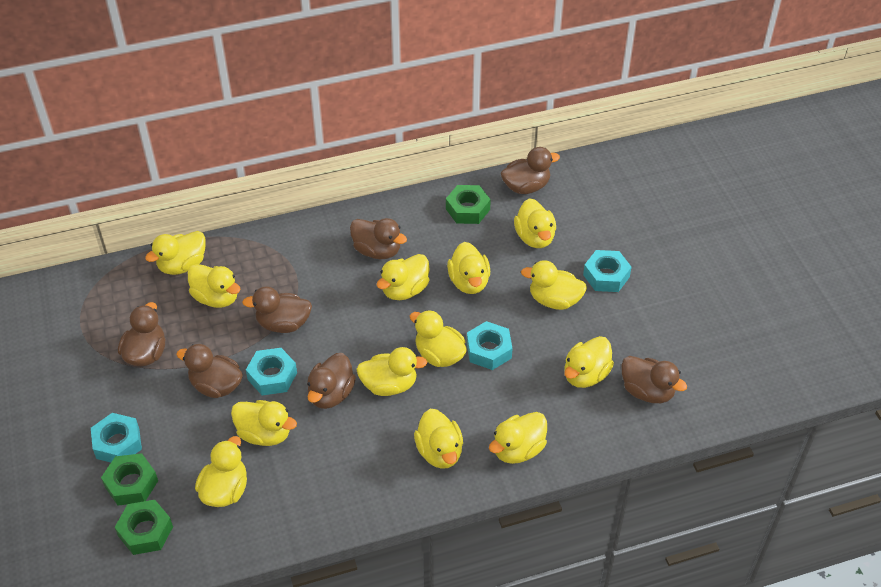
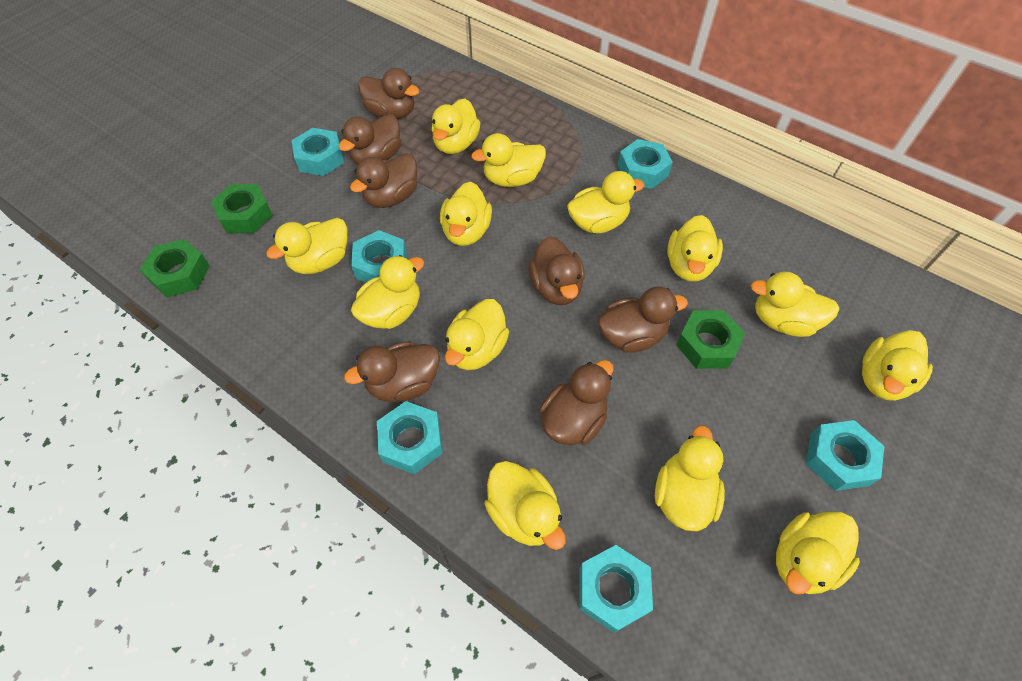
turquoise nut: [91,413,142,462] [246,348,297,395] [467,321,513,370] [583,250,632,292] = 4 -> [292,128,344,176] [351,230,407,282] [377,401,443,474] [579,545,653,633] [618,139,673,189] [806,420,884,491] = 6

